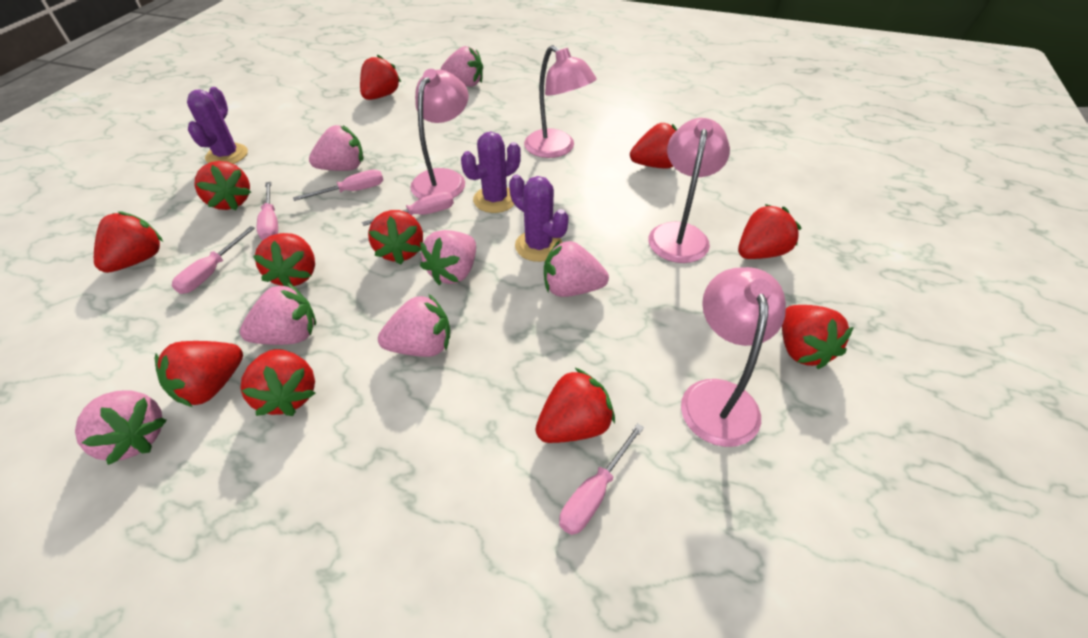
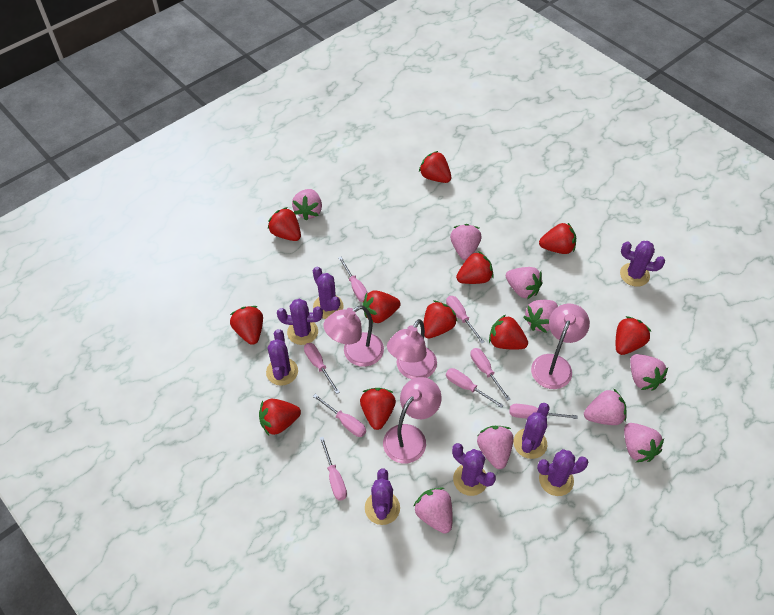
pink screwdriver: [172,226,255,294] [257,182,278,240] [293,169,383,201] [362,192,454,226] [559,423,644,535] = 5 -> [304,343,340,394] [313,394,366,437] [320,437,347,501] [338,257,368,302] [446,296,484,344] [446,368,504,408] [470,348,510,401] [509,404,577,419] = 8
pink strawberry: [75,391,167,465] [240,283,316,345] [309,125,363,171] [378,294,450,357] [420,230,476,285] [441,46,483,87] [544,240,609,297] = 7 -> [292,189,322,221] [413,487,453,534] [450,224,481,260] [477,426,514,469] [506,267,543,299] [523,300,558,333] [584,388,626,425] [624,423,664,462] [630,354,668,391] = 9
purple cactus: [187,87,248,164] [461,132,521,213] [509,175,569,262] = 3 -> [266,329,298,386] [277,299,323,345] [313,267,344,319] [365,469,400,525] [452,443,496,496] [513,403,549,459] [537,449,589,496] [620,241,665,287] = 8

